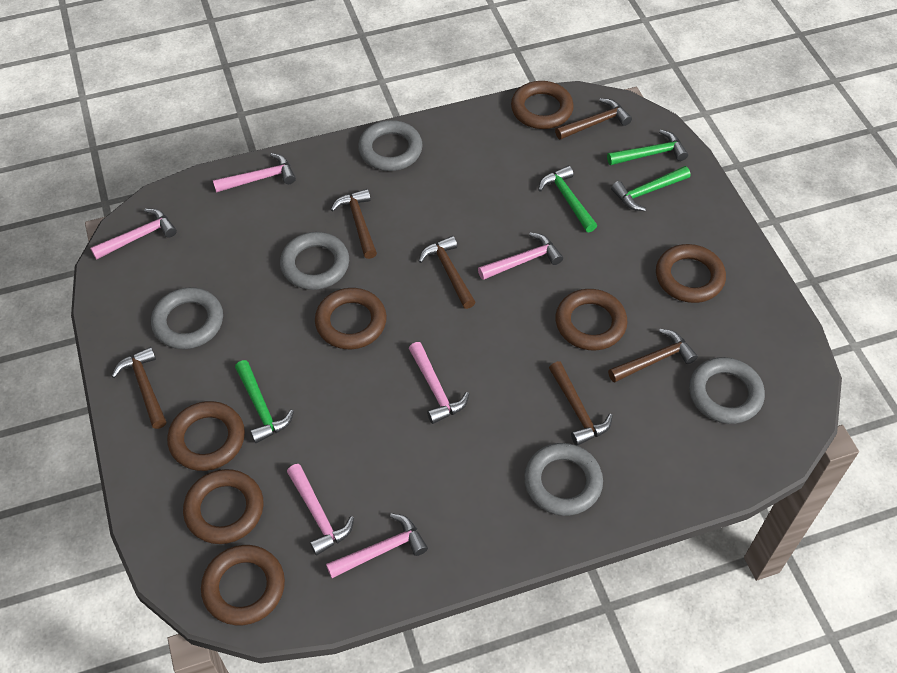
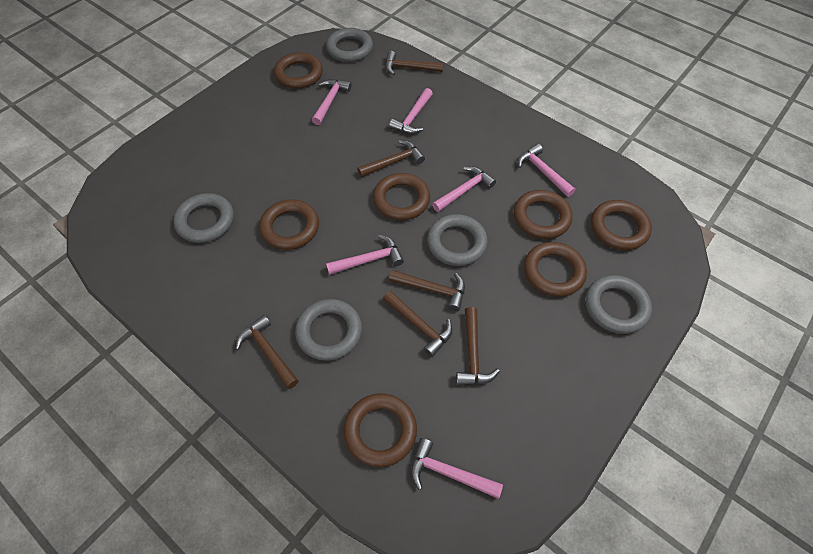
green hammer: [235,360,294,443] [538,166,597,232] [607,130,688,165] [611,166,691,211] = 4 -> none = 0

